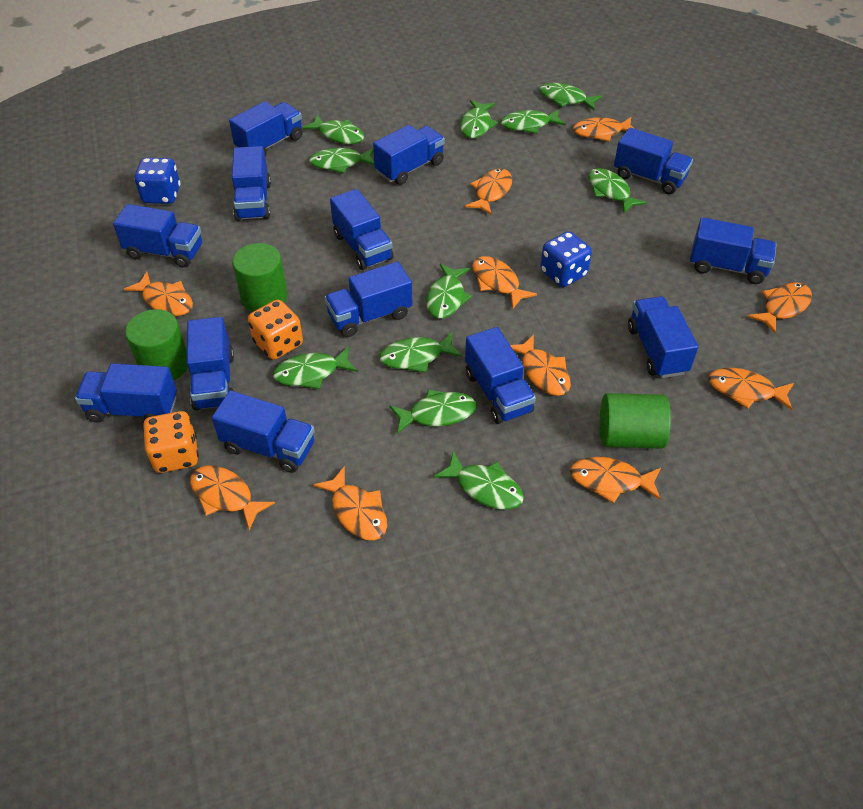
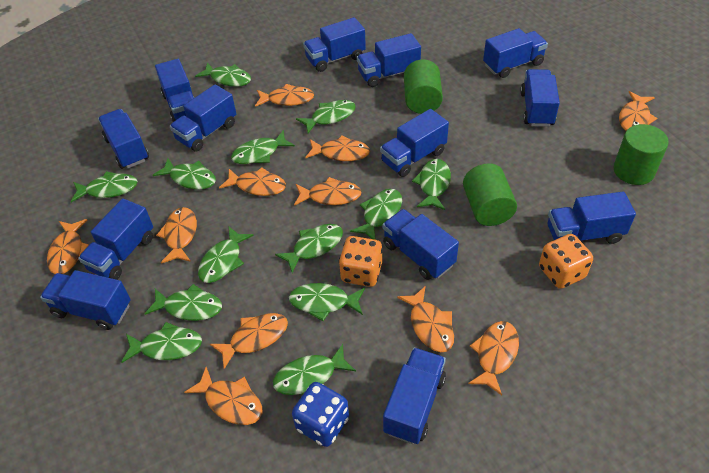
blue dice: [134,158,180,204] [540,231,592,287] = 2 -> [292,382,349,447] = 1
green fish: [273,346,358,389] [302,114,364,144] [309,148,374,173] [379,332,462,373] [389,389,476,434] [426,263,472,319] [434,451,524,510] [460,100,498,138] [501,109,566,134] [540,83,602,110] [588,168,647,213] = 11 -> [70,171,138,203] [121,322,202,363] [145,284,222,321] [153,158,216,190] [195,62,251,87] [198,227,254,283] [231,130,295,164] [273,344,356,395] [275,224,343,273] [289,283,365,321] [296,100,356,133] [350,189,402,240] [412,159,451,210] = 13
orange fish: [124,272,193,316] [190,465,275,530] [313,466,387,540] [465,168,512,215] [472,256,537,308] [510,334,571,396] [570,457,661,504] [573,117,635,142] [708,368,794,410] [748,282,812,334] = 10 -> [47,219,89,274] [156,207,197,264] [184,367,263,425] [210,313,288,369] [219,167,286,196] [255,84,314,107] [294,177,362,206] [305,136,370,161] [397,287,454,352] [468,321,519,395] [619,91,657,131] = 11

